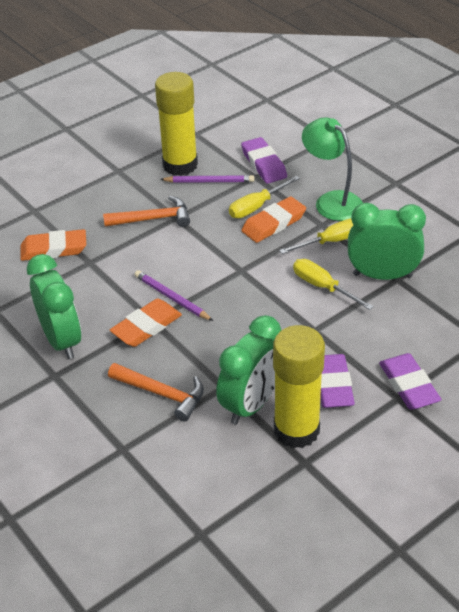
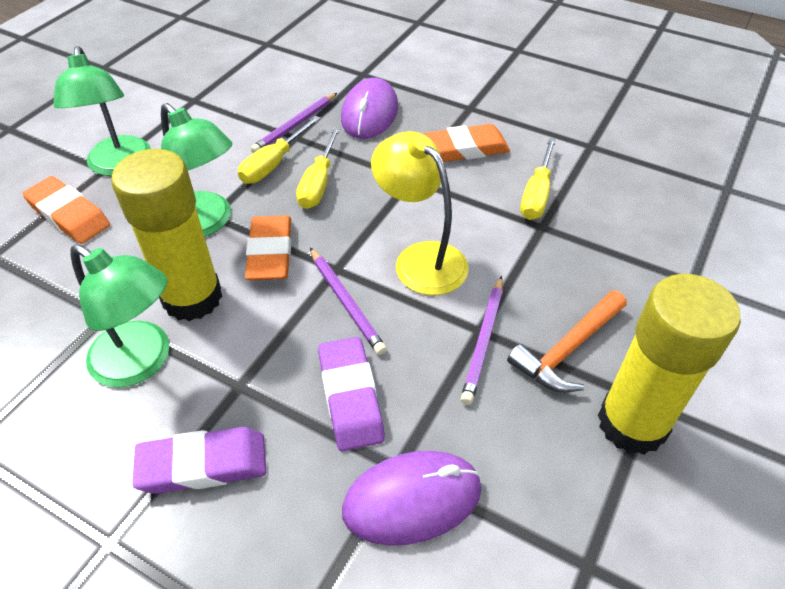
green clock: [27,254,81,359] [216,315,281,425] [348,203,426,280] = 3 -> none = 0
green lamp: [302,117,363,221] = 1 -> [53,46,151,176] [70,244,169,387] [161,103,232,237] = 3
orange hammer: [103,196,190,227] [108,363,204,422] = 2 -> [507,290,627,393] = 1
purple eraser: [241,137,287,184] [320,354,355,408] [379,353,442,410] = 3 -> [132,427,266,494] [318,337,385,451] = 2
purple mouse: none = 0 -> [341,78,398,139] [342,451,481,546] = 2
purple pencil: [135,270,213,321] [160,175,254,183] = 2 -> [250,93,337,153] [310,248,387,355] [461,276,503,405] = 3
yellow lamp: none = 0 -> [371,131,469,295] = 1

